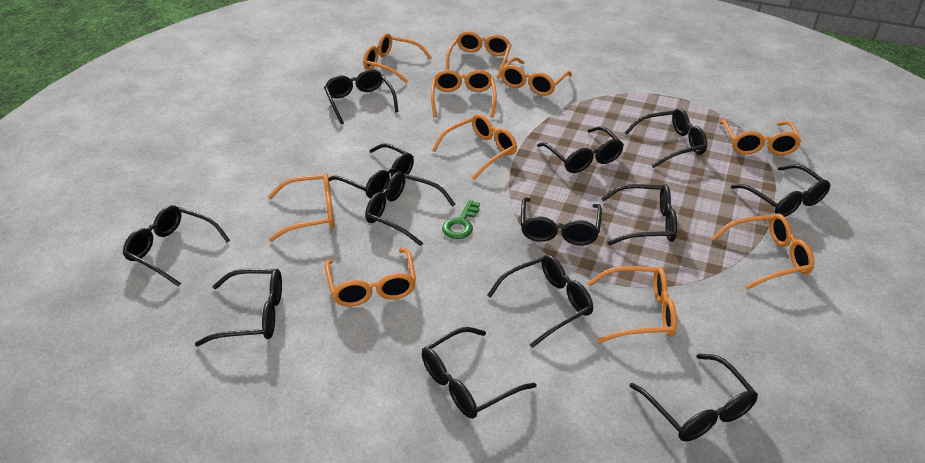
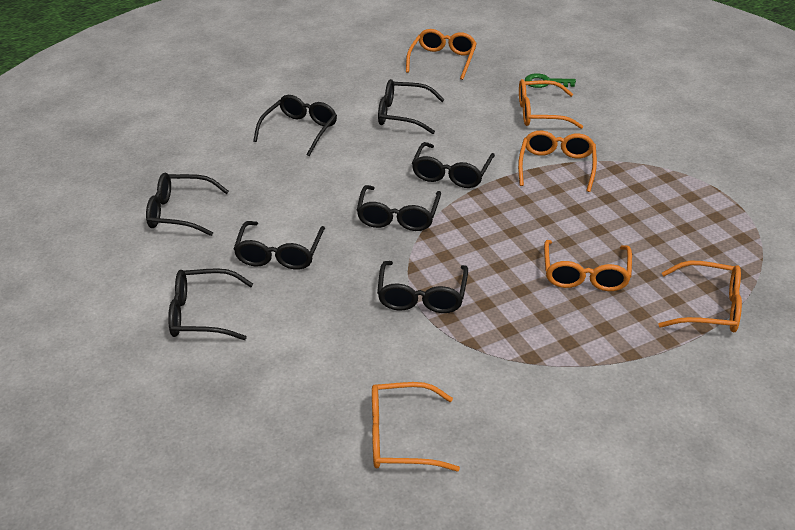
black glasses: [123,205,230,287] [195,269,282,346] [324,69,399,125] [328,143,414,198] [365,171,456,246] [422,327,537,419] [487,255,593,348] [521,197,602,245] [537,126,624,173] [601,184,677,245] [625,108,707,168] [630,354,758,442] [731,164,830,217] = 13 -> [146,173,229,236] [168,268,253,340] [234,221,325,270] [253,95,337,156] [356,185,441,231] [377,261,468,313] [378,79,445,134] [412,142,495,188] = 8
orange glasses: [268,173,334,241] [325,248,416,307] [363,33,432,83] [431,70,497,117] [432,114,517,180] [446,31,511,79] [500,57,572,96] [587,266,677,343] [711,214,814,289] [719,120,802,155] = 10 -> [372,382,460,471] [406,29,477,80] [518,131,597,192] [519,79,583,129] [544,240,632,291] [658,261,742,332] = 6

